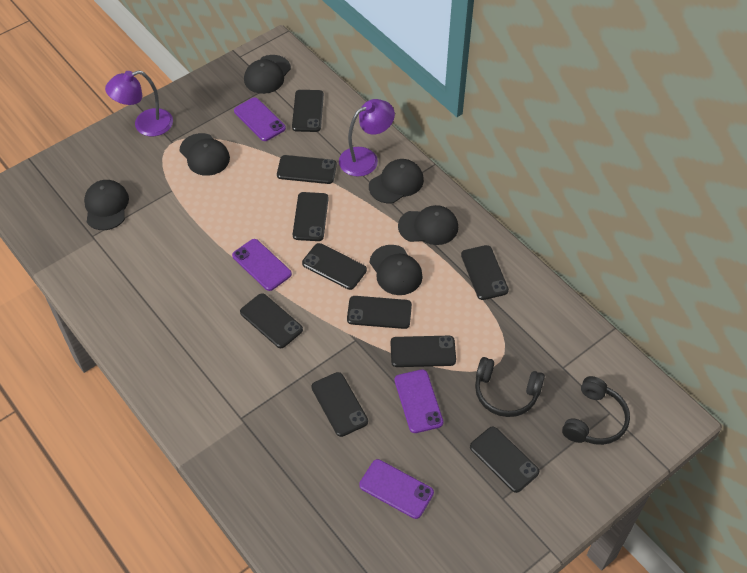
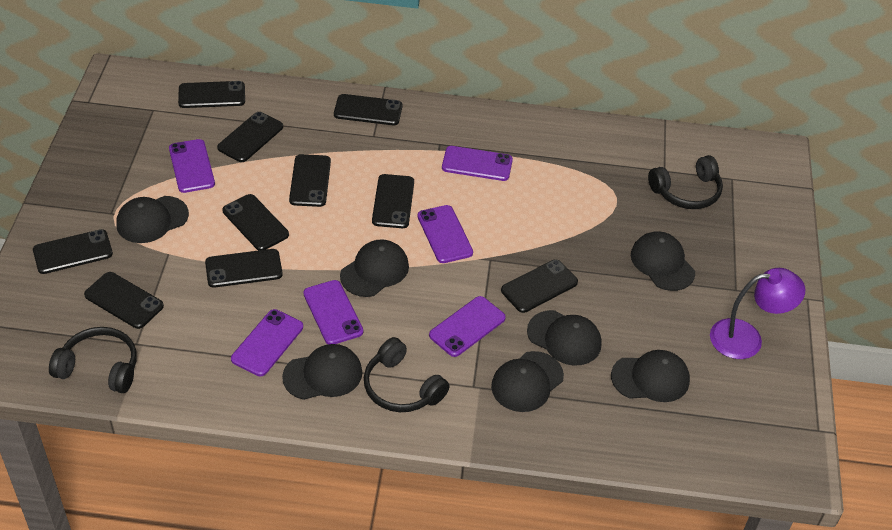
black cap: [84,180,129,230] [179,133,230,176] [244,55,291,94] [369,159,424,203] [370,245,423,295] [398,205,458,245] = 6 -> [116,196,189,243] [282,344,362,400] [340,239,409,297] [491,351,564,412] [527,310,602,366] [611,350,690,402] [631,231,695,291] = 7
black headphones: [475,357,545,417] [562,376,630,445] = 2 -> [49,327,137,393] [364,337,450,412] [648,155,723,209] = 3
purple lamp: [105,70,173,136] [339,99,395,177] = 2 -> [710,268,805,359] = 1
purple phone: [232,239,292,291] [234,97,286,141] [359,459,434,519] [395,369,444,433] = 4 -> [169,139,215,193] [231,309,303,376] [303,280,363,344] [417,205,473,263] [429,296,506,357] [442,146,513,181] = 6

